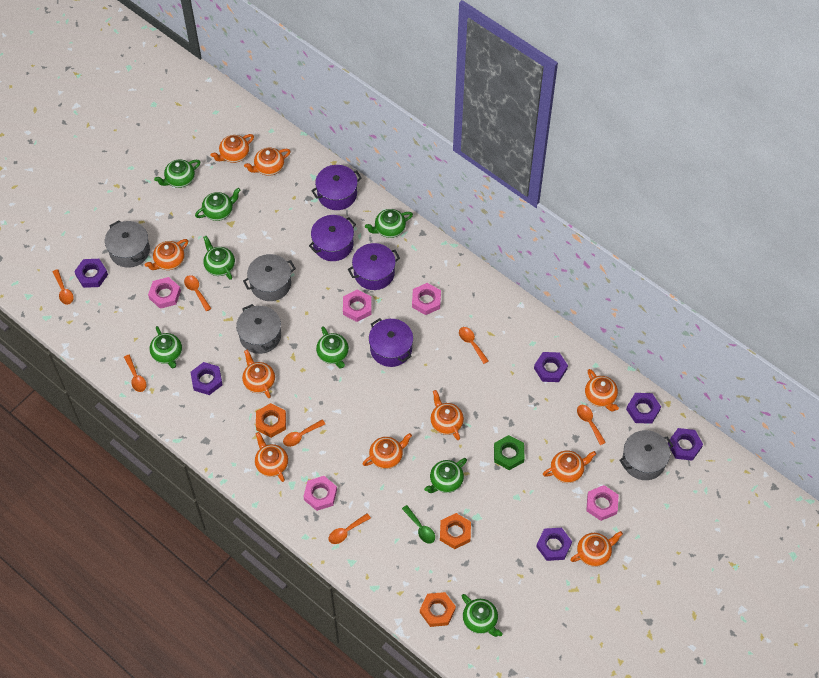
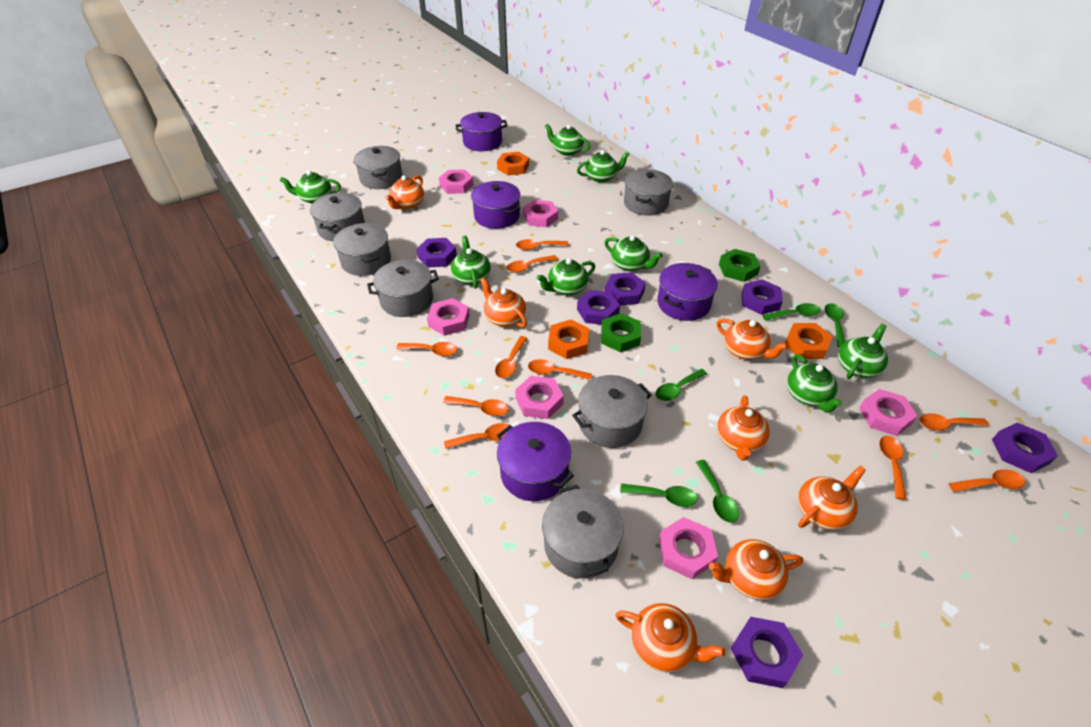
green nut: [494,435,525,470] = 1 -> [601,313,641,352] [719,249,761,282] = 2
green spoon: [402,505,435,544] = 1 -> [620,484,698,507] [655,369,707,401] [696,460,739,523] [762,303,820,321] [824,303,845,347] = 5
grey pot: [105,220,150,268] [236,304,281,354] [243,254,296,301] [619,430,673,480] = 4 -> [310,193,365,241] [333,223,391,276] [354,146,403,189] [367,260,439,317] [542,485,624,579] [572,375,652,448] [624,169,673,215] = 7
orange spoon: [53,269,73,305] [124,355,146,392] [184,275,212,311] [283,420,325,447] [329,513,371,544] [459,327,489,364] [577,405,606,445] = 7 -> [396,342,458,356] [443,396,509,416] [444,423,510,449] [495,336,528,378] [507,255,558,273] [516,239,568,250] [528,359,592,380] [879,436,907,500] [919,413,989,431] [949,469,1025,492] = 10
orange teapot: [145,239,188,270] [210,134,254,163] [242,350,275,398] [244,147,291,176] [255,432,288,482] [363,433,412,469] [431,390,464,440] [543,451,596,483] [570,531,623,567] [585,369,619,412] = 10 -> [385,176,424,209] [480,278,527,328] [616,603,725,672] [709,539,803,600] [717,319,788,360] [717,395,770,461] [798,465,866,530] = 7
pink nut: [148,277,181,309] [303,476,337,511] [343,289,372,322] [412,283,441,315] [586,485,619,521] = 5 -> [427,298,470,336] [439,170,474,194] [515,376,564,419] [523,200,558,227] [659,517,718,579] [859,389,917,436] = 6

